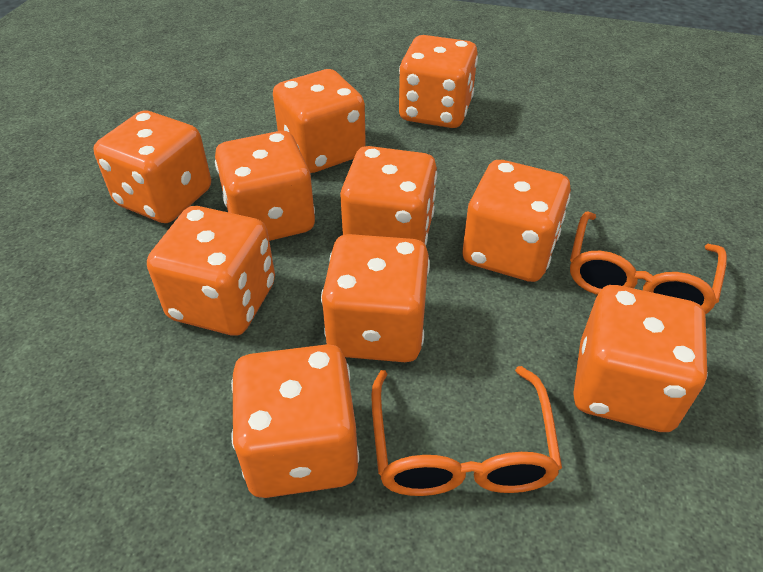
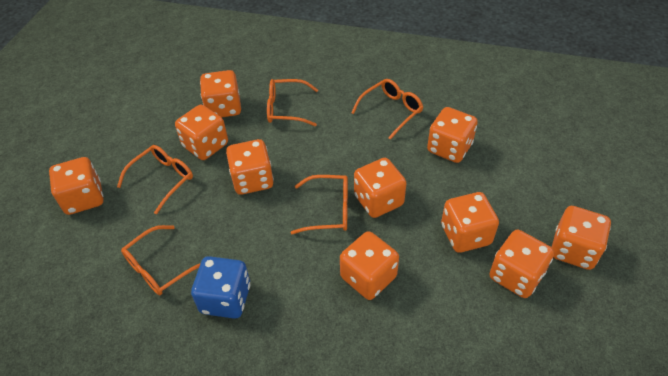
blue dice: none = 0 -> [191,256,250,319] = 1
orange glasses: [371,366,562,496] [570,212,727,314] = 2 -> [117,145,193,214] [121,225,201,295] [267,79,318,126] [291,175,348,234] [351,79,423,140] = 5

